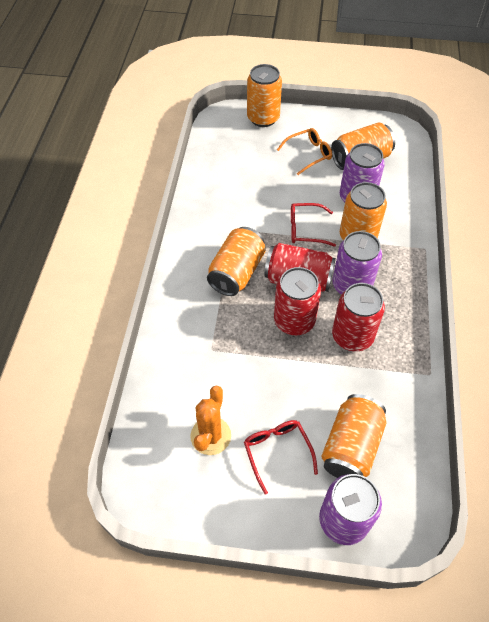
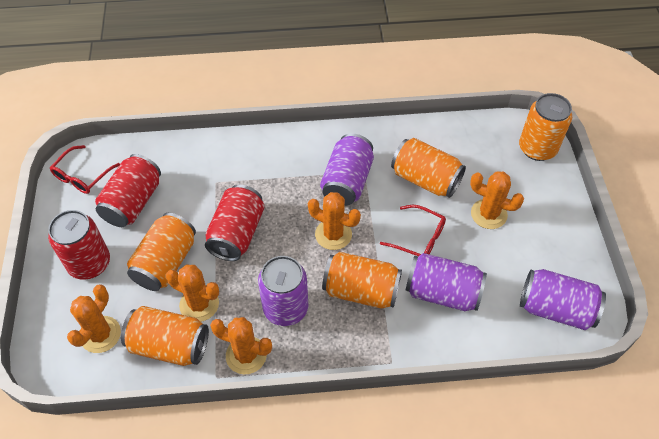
orange cactus: [190,385,231,455] = 1 -> [67,284,121,353] [166,265,219,322] [210,317,272,374] [308,192,361,250] [470,171,524,229] = 5
orange glasses: [277,128,332,175] = 1 -> none = 0
purple can: [319,474,382,545] [333,231,382,295] [340,143,385,203] = 3 -> [258,256,308,326] [320,133,374,206] [406,253,487,311] [520,269,606,330] = 4

